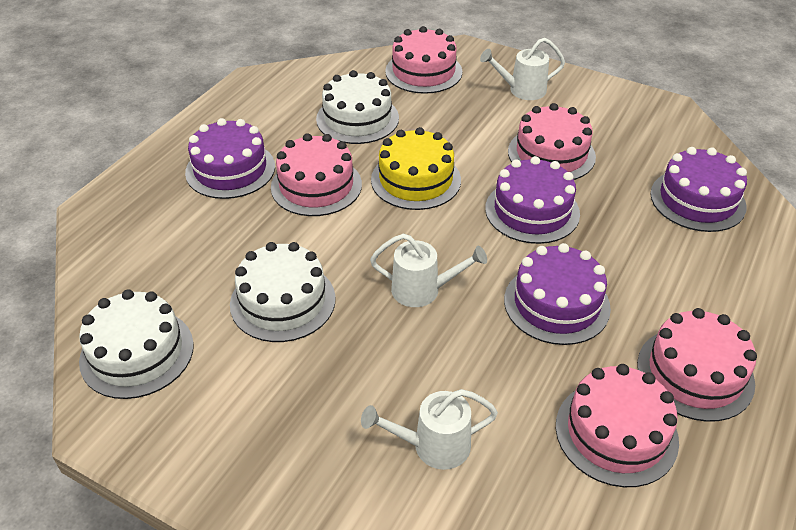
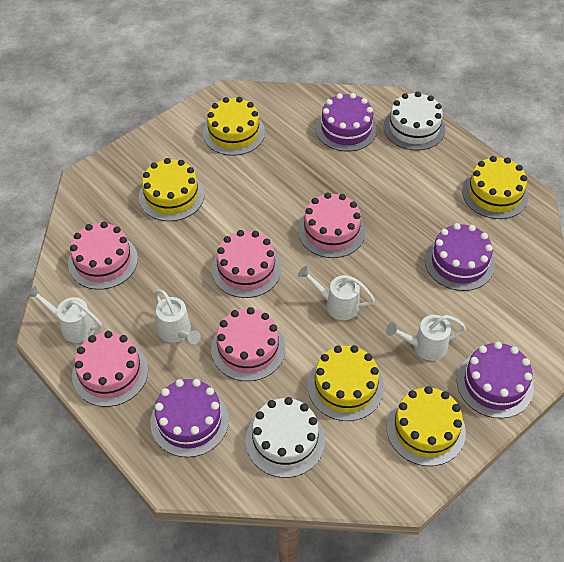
white cake: [79,289,194,399] [230,242,336,342] [316,70,399,144] = 3 -> [246,397,325,478] [383,92,446,151] = 2
white watering can: [361,389,498,470] [370,234,487,307] [480,38,565,100] = 3 -> [27,286,102,343] [155,290,201,344] [298,266,375,320] [386,315,466,361] = 4
yellow cake: [371,127,461,210] = 1 -> [139,158,205,221] [203,97,265,156] [308,345,384,421] [387,386,466,466] [462,156,528,219] = 5

